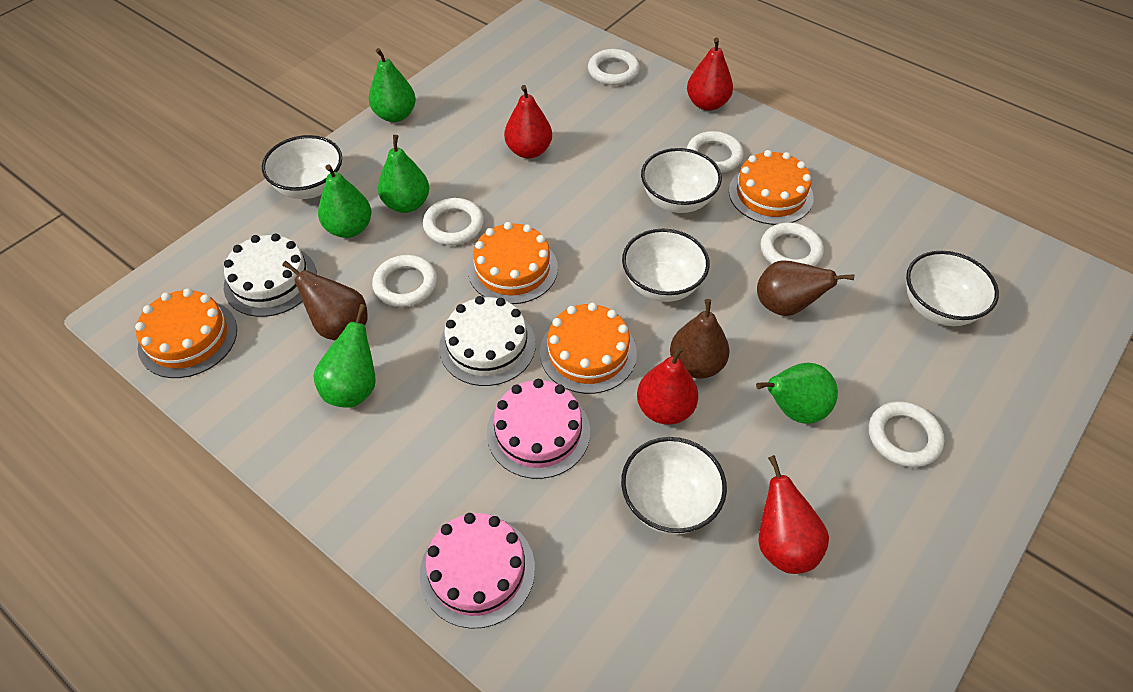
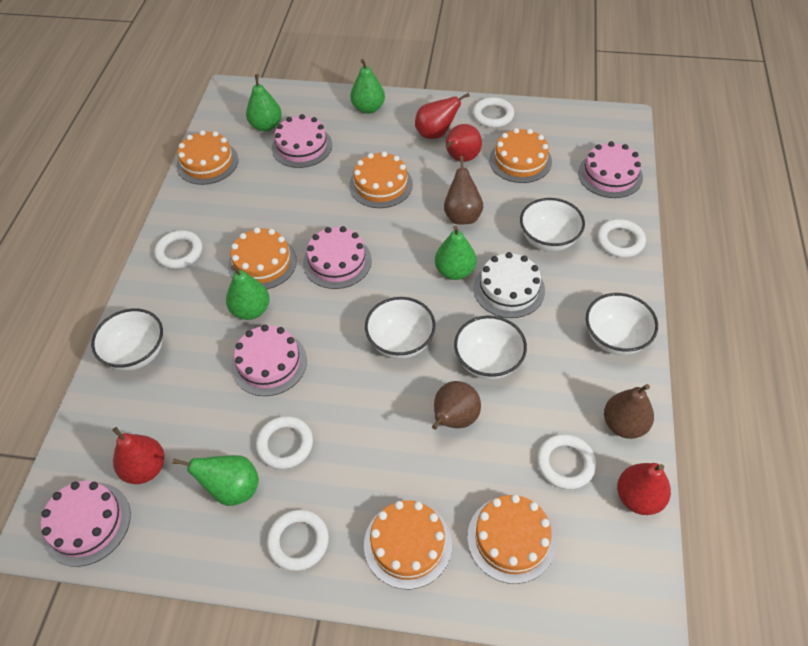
orange cake: [135,288,237,378] [468,222,558,304] [540,303,637,394] [729,150,814,225] = 4 -> [176,130,238,185] [228,228,297,289] [349,151,413,208] [364,500,452,589] [467,495,556,584] [489,128,552,183] = 6
pink cake: [420,513,535,629] [487,379,590,479] = 2 -> [41,481,131,567] [231,325,307,396] [272,114,332,168] [303,226,372,289] [578,141,643,198] = 5
white cake: [224,234,317,317] [439,296,536,386] = 2 -> [474,252,545,318] = 1

